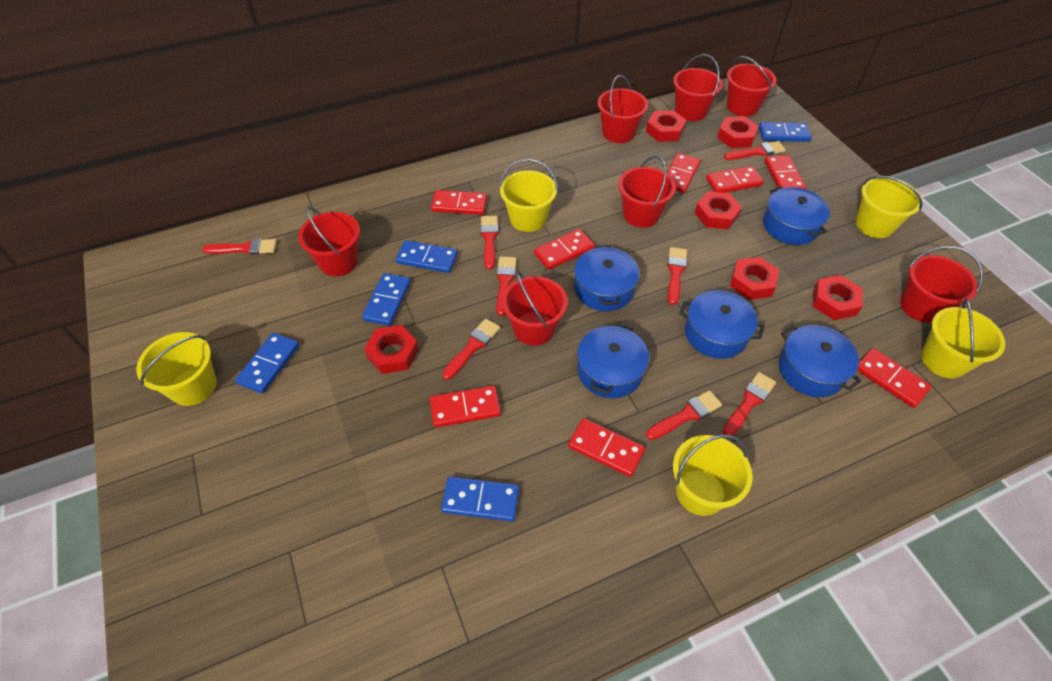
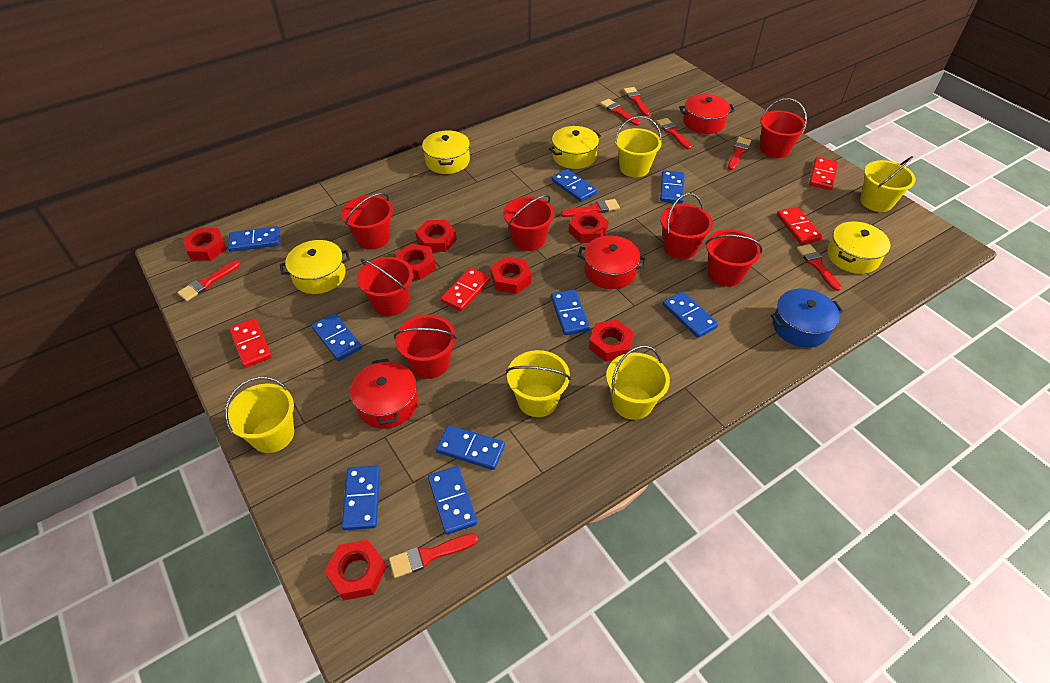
blue domino: [235,333,299,394] [362,273,411,326] [396,240,458,273] [441,476,519,522] [759,122,812,142] = 5 -> [228,226,280,252] [312,313,362,361] [342,466,380,530] [428,466,477,535] [436,425,505,470] [551,169,597,202] [551,290,590,335] [660,170,685,204] [663,291,718,338] = 9
blue pot: [574,245,640,311] [577,323,649,398] [679,290,765,359] [763,186,830,245] [779,325,861,397] = 5 -> [771,289,843,348] = 1
red domino: [430,386,501,428] [431,190,487,215] [534,229,595,270] [568,418,645,477] [667,153,701,193] [706,166,764,193] [764,155,806,189] [857,348,932,408] = 8 -> [229,318,272,368] [440,267,491,311] [777,207,823,245] [809,157,838,190] = 4
red nut: [364,325,419,374] [646,110,686,142] [695,191,742,229] [717,116,759,148] [730,257,779,300] [813,275,863,320] = 6 -> [183,228,227,261] [324,539,386,601] [396,243,436,280] [416,220,457,252] [490,257,531,294] [569,211,609,243] [589,320,634,362] = 7
red pot: none = 0 -> [350,358,418,429] [578,235,646,289] [679,94,735,134] = 3
yellow pot: none = 0 -> [280,240,350,294] [422,130,470,174] [549,126,601,169] [827,221,890,274] = 4

